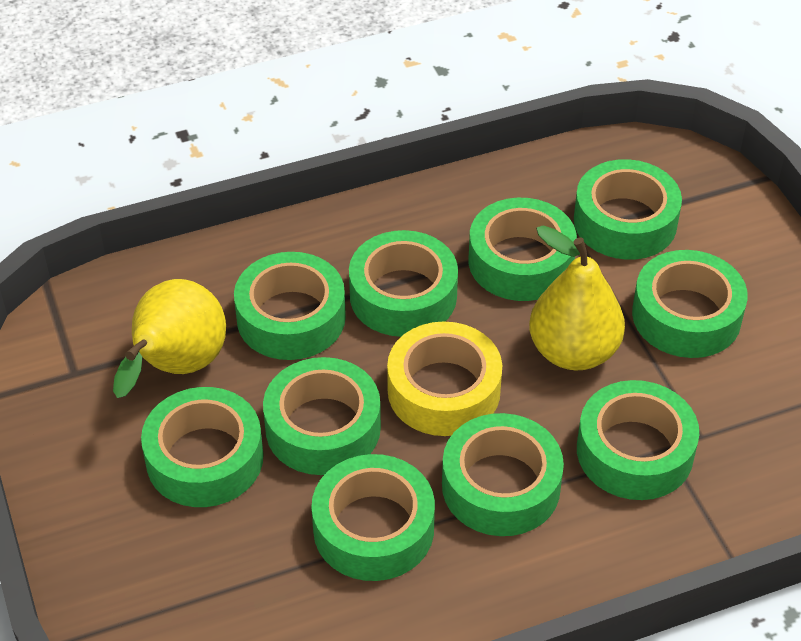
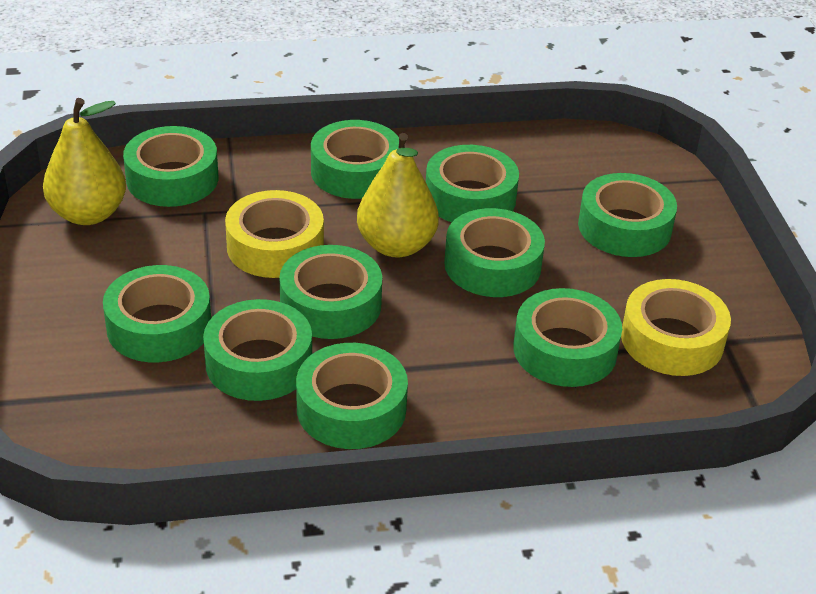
yellow tape: [387,321,502,436] = 1 -> [225,190,324,278] [621,279,731,376] = 2

